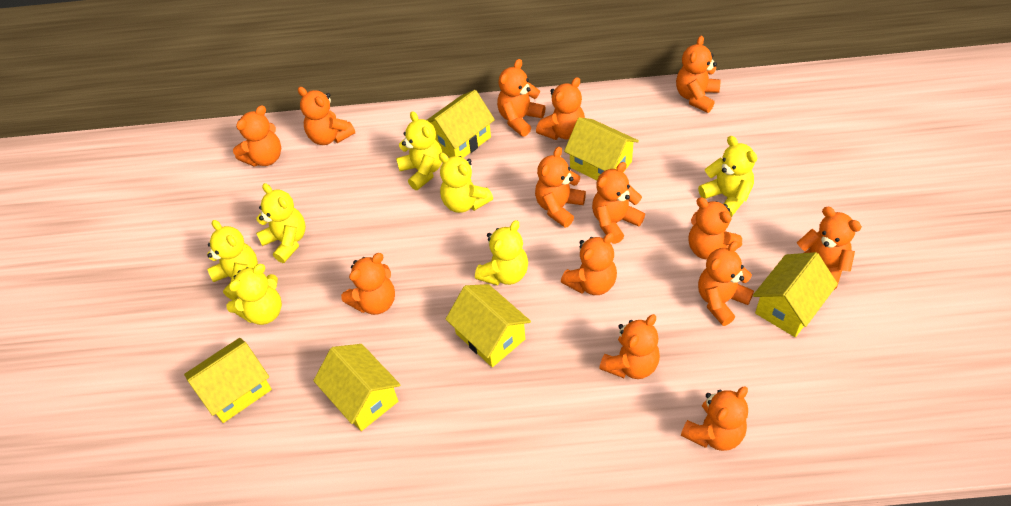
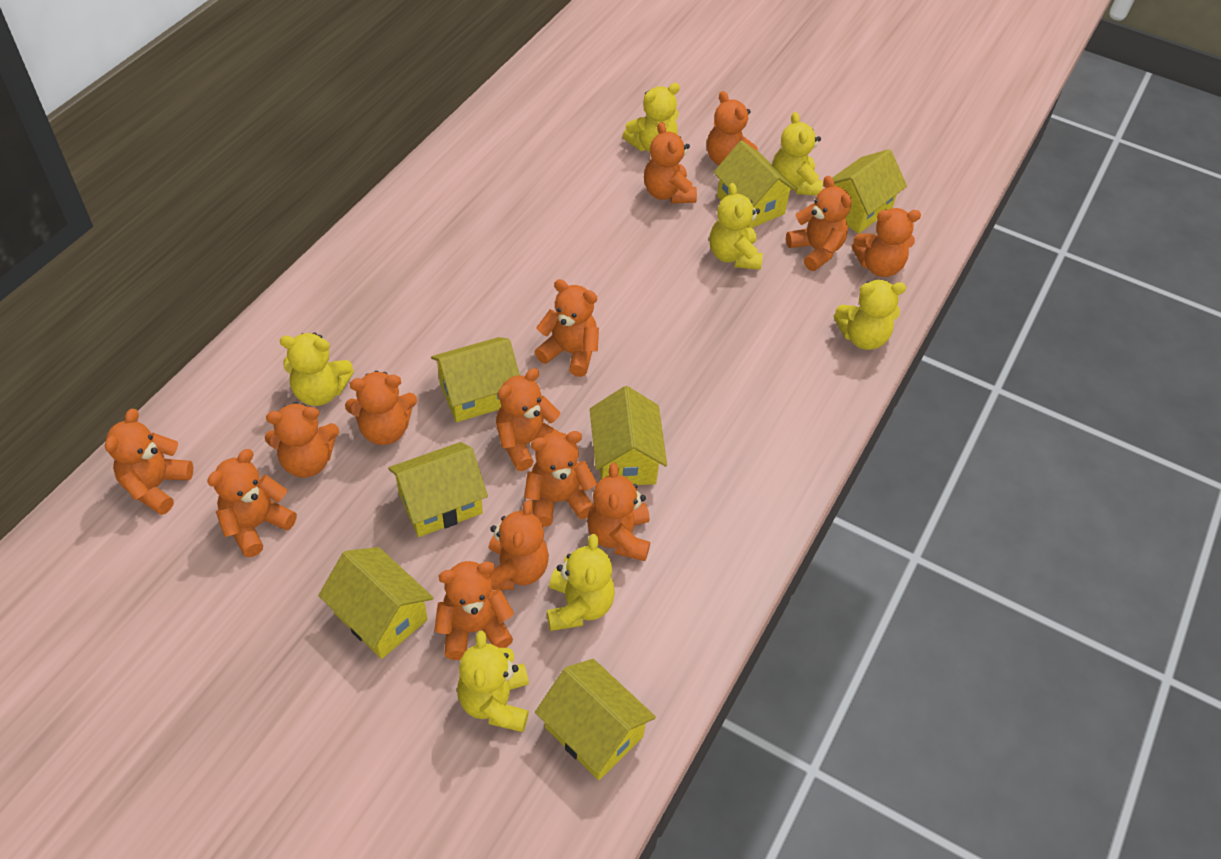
yellow house: [184,338,272,423] [313,344,401,431] [427,90,495,158] [446,284,531,367] [564,117,639,180] [753,252,838,337] = 6 -> [318,547,433,659] [388,442,488,537] [431,337,520,422] [535,659,656,780] [590,386,667,485] [714,141,797,228] [823,149,907,234] = 7

